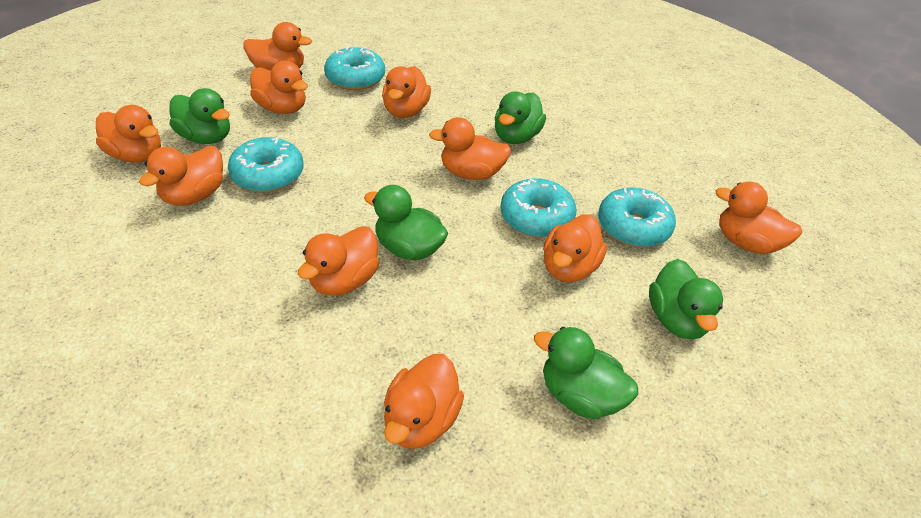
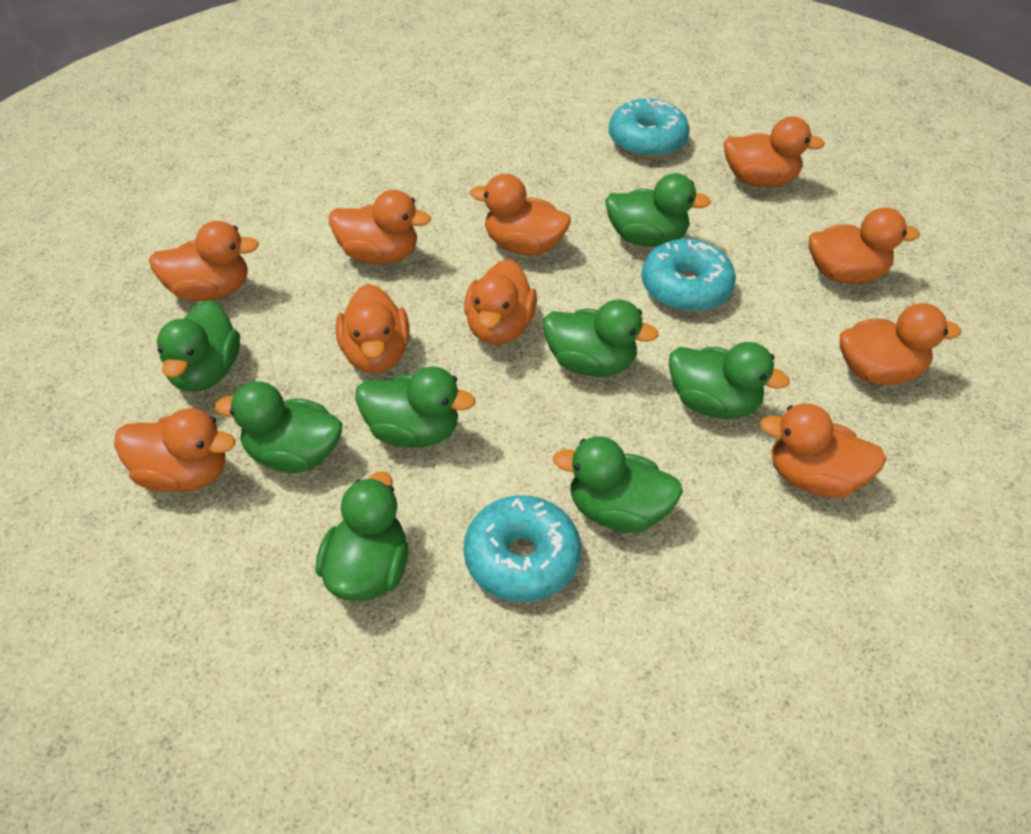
green duck: [169,88,230,144] [364,185,448,260] [495,91,546,144] [534,327,638,419] [649,259,723,340] = 5 -> [157,300,240,392] [215,381,342,473] [315,471,408,601] [356,366,475,448] [543,299,659,377] [553,436,683,533] [605,173,711,247] [669,342,790,419] = 8
turquoise donut: [228,137,304,193] [324,47,385,90] [500,178,577,238] [598,187,676,247] = 4 -> [464,495,581,602] [609,98,690,159] [641,239,736,312] = 3

